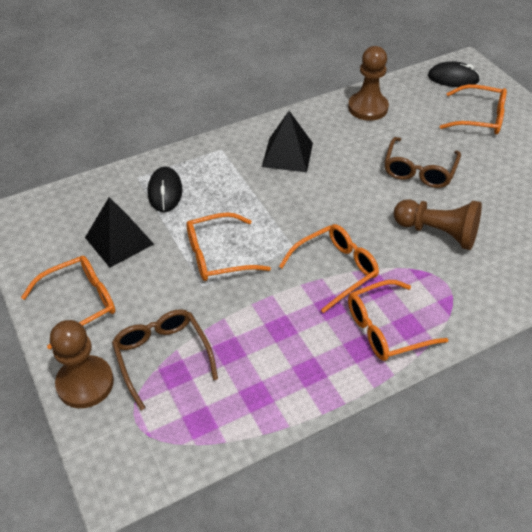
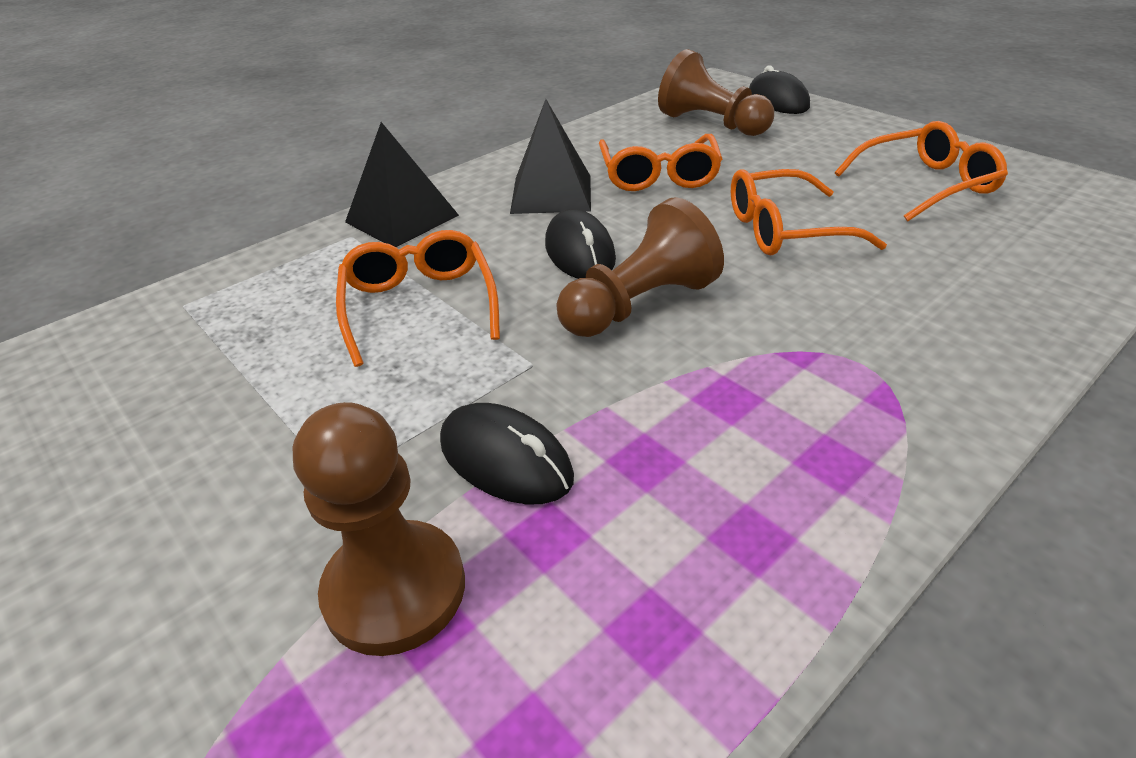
black mouse: [148,167,182,212] [428,61,480,87] = 2 -> [440,403,574,504] [545,209,616,279] [749,65,810,114] = 3
brown glasses: [112,309,218,410] [385,137,461,188] = 2 -> none = 0
orange glasses: [21,256,115,350] [186,212,271,281] [279,224,379,313] [348,280,448,361] [439,84,507,134] = 5 -> [336,230,500,367] [599,134,722,191] [731,169,887,256] [835,121,1008,221] = 4

